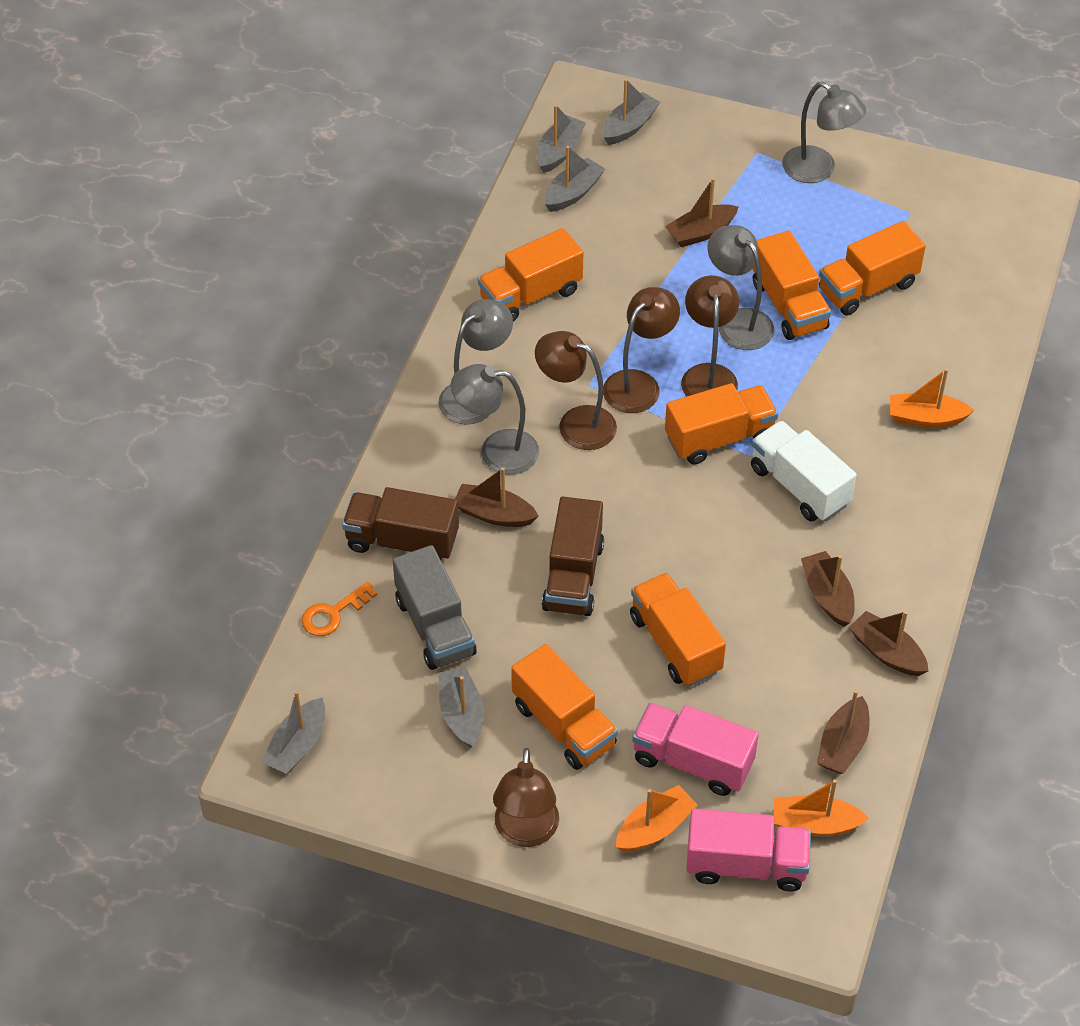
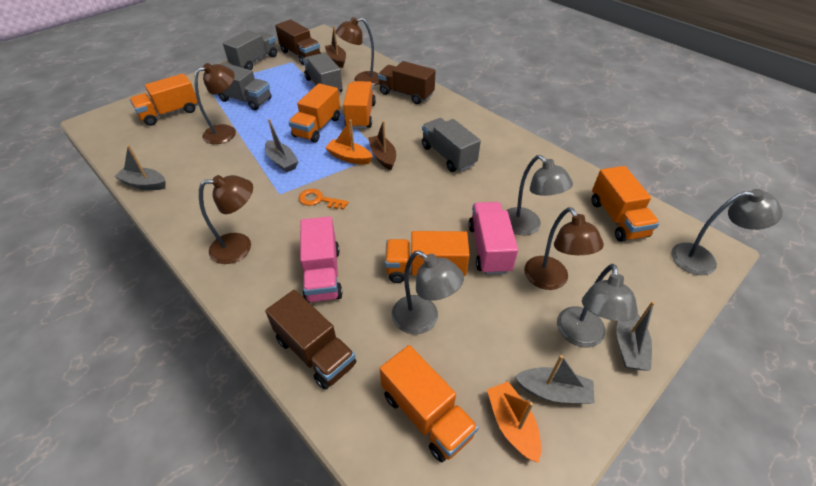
brown boat: [455,467,538,527] [665,178,738,247] [801,551,855,627] [817,690,870,774] [849,611,929,676] = 5 -> [325,26,346,68] [368,120,396,170] = 2
brown truck: [342,487,459,560] [542,497,604,616] = 2 -> [265,290,356,390] [275,19,321,65] [378,61,436,104] = 3
grey boat: [262,691,325,774] [438,667,484,748] [537,105,586,173] [544,146,605,212] [603,79,660,145] = 5 -> [114,145,166,190] [265,119,299,172] [514,355,595,404] [616,301,655,371] = 4
grey truck: [393,545,477,670] = 1 -> [218,63,271,110] [223,30,277,70] [303,53,343,93] [422,118,481,172] = 4
orange boat: [616,785,698,852] [774,779,869,836] [890,368,974,428] = 3 -> [325,119,373,164] [487,382,541,463] = 2
white truck: [751,420,857,522] = 1 -> none = 0

